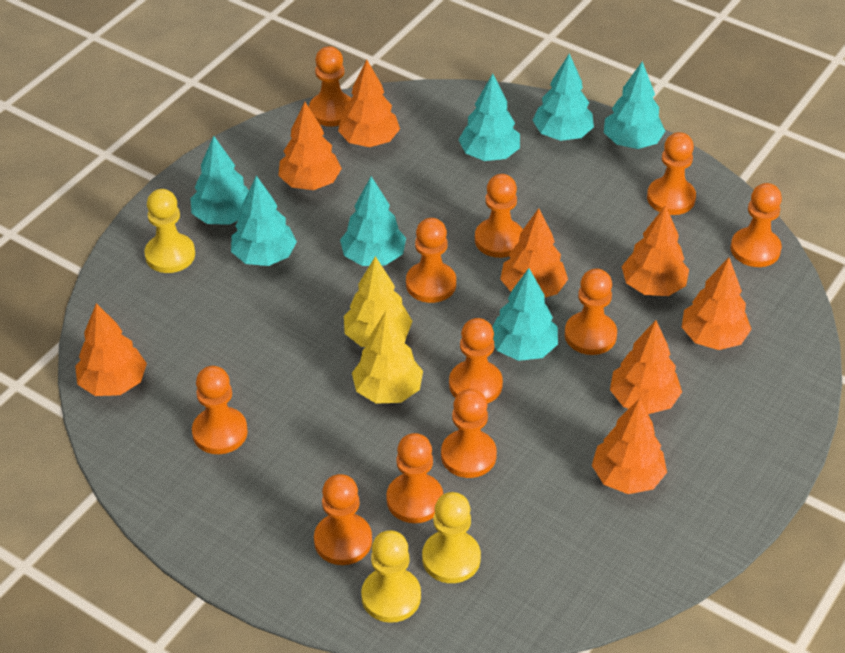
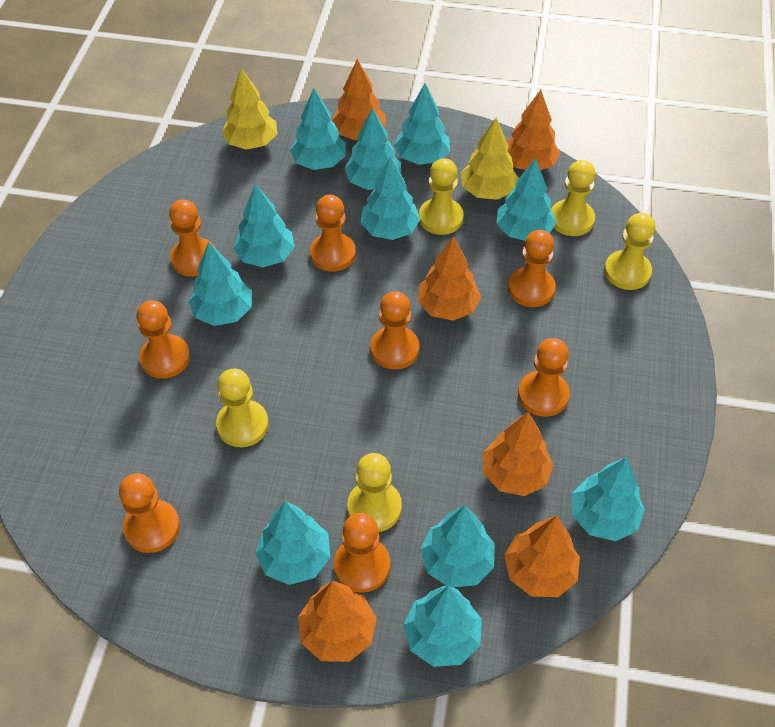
orange pawn: [192,366,248,454] [309,46,351,127] [314,474,372,565] [386,433,443,523] [406,218,456,303] [441,389,497,478] [449,318,503,404] [475,174,523,258] [565,269,617,355] [647,132,696,215] [731,183,782,267] = 11 -> [119,473,180,553] [137,300,190,379] [169,199,215,277] [310,195,356,272] [334,513,390,593] [370,291,419,370] [508,230,556,307] [518,338,570,417] = 8
orange tree: [75,303,147,396] [278,102,342,190] [338,60,400,147] [500,208,568,297] [592,398,667,494] [610,320,682,414] [622,205,689,296] [682,257,751,350] = 8 -> [298,581,377,662] [331,59,386,140] [418,236,481,321] [483,412,554,496] [504,515,580,597] [507,90,560,170] = 6
turquoise tree: [190,136,249,225] [231,175,297,266] [340,176,406,266] [458,74,520,161] [492,268,558,361] [532,54,594,141] [604,61,665,149] = 7 -> [189,242,252,326] [233,184,295,268] [255,501,330,585] [290,88,346,170] [344,107,401,190] [360,157,421,240] [394,83,450,165] [403,586,482,667] [420,505,495,587] [496,158,556,241] [572,457,645,541] = 11
yellow pawn: [144,189,195,273] [361,530,421,623] [422,492,481,583] = 3 -> [216,369,269,447] [347,453,402,532] [419,158,464,235] [551,160,596,236] [604,213,656,290] = 5

